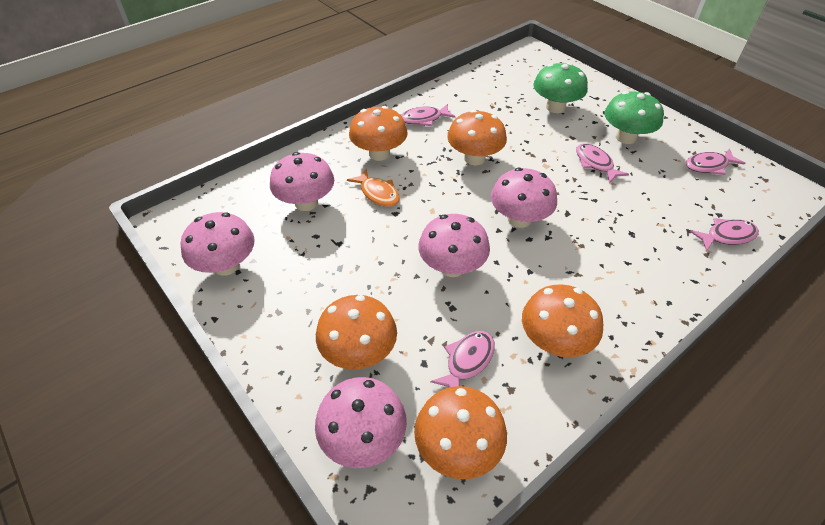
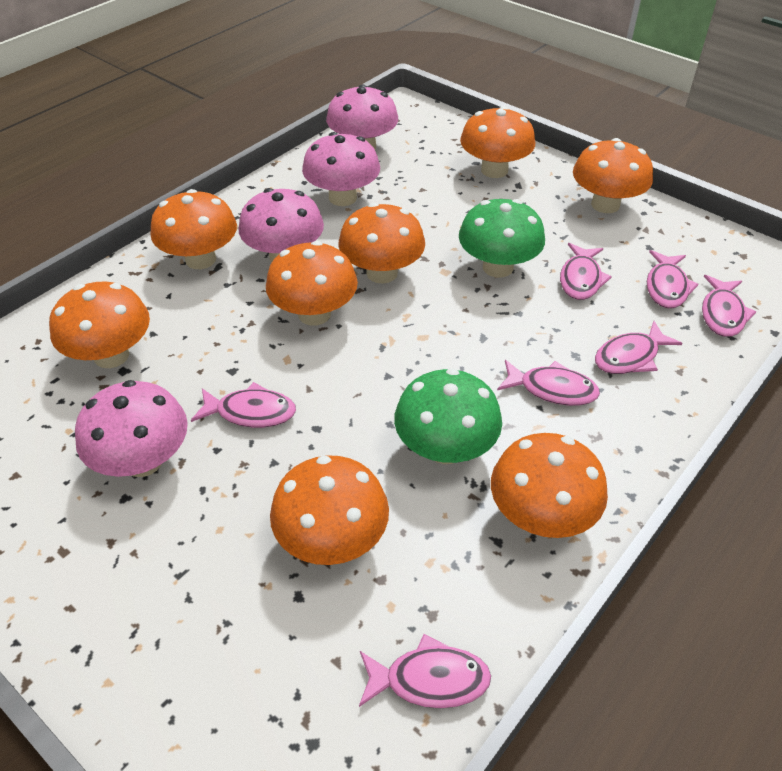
orange fish: [347,168,400,207] = 1 -> none = 0
orange mushroom: [316,295,397,370] [349,106,408,161] [414,386,507,479] [447,110,507,165] [522,284,603,357] = 5 -> [49,282,150,368] [150,189,237,269] [266,241,358,325] [270,456,389,565] [338,203,425,284] [460,106,535,178] [491,433,608,538] [573,138,653,213] = 8
pink fish: [401,104,455,126] [430,331,495,387] [576,143,629,183] [686,148,745,175] [690,218,759,252] = 5 -> [191,382,296,428] [359,634,491,708] [497,360,600,406] [560,243,612,300] [595,321,683,374] [647,250,699,308] [702,275,756,337] = 7
pink mushroom: [181,212,255,276] [270,152,334,211] [315,377,407,468] [418,214,490,277] [491,168,557,228] = 5 -> [75,380,188,477] [238,188,324,262] [302,132,380,206] [326,84,398,150] = 4

